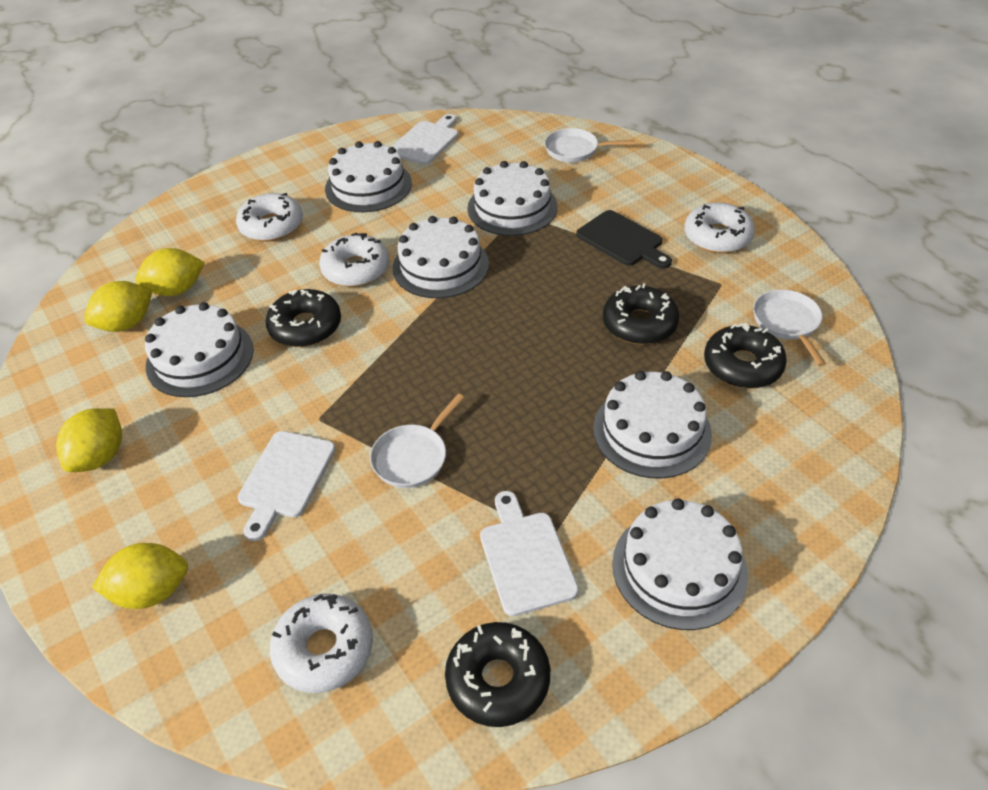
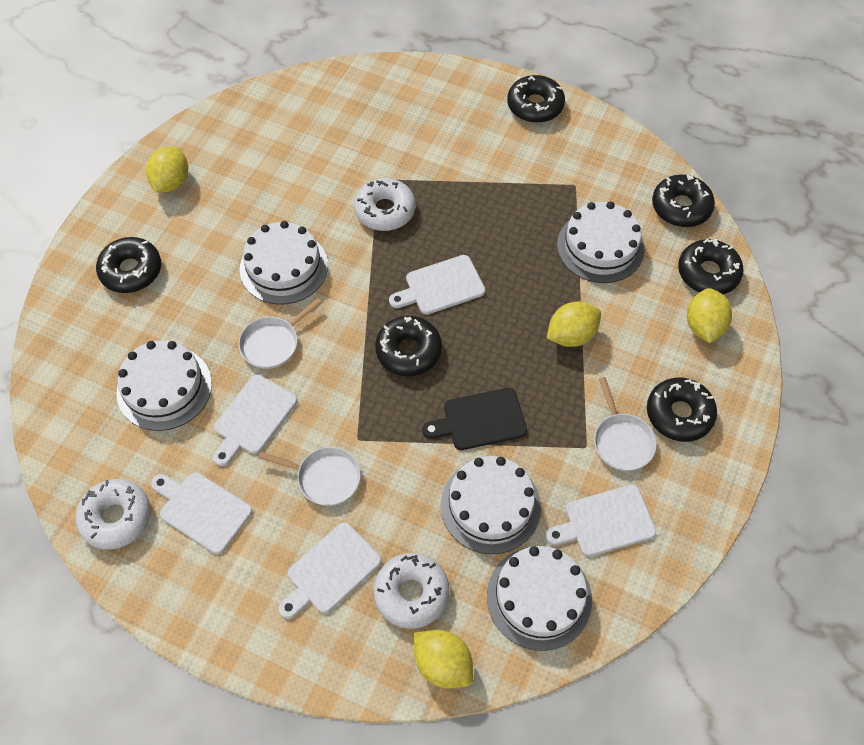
black donut: [266,289,341,347] [445,622,550,727] [603,283,679,344] [704,323,787,389] = 4 -> [96,237,161,293] [375,316,442,376] [507,75,565,123] [647,378,717,442] [652,175,715,227] [678,239,744,294] = 6
white cake: [145,302,254,397] [325,141,412,212] [393,216,489,298] [467,161,558,236] [593,371,712,478] [612,498,748,630] = 6 -> [116,340,212,431] [240,221,328,305] [441,456,541,554] [487,546,592,651] [557,201,645,283] = 5
white cutting board: [238,431,336,541] [391,114,458,165] [480,491,579,616] = 3 -> [151,472,252,554] [213,375,297,466] [279,522,381,619] [389,255,485,315] [546,485,656,557] = 5
white donut: [236,193,303,242] [270,594,373,693] [319,233,389,287] [684,202,755,253] = 4 -> [76,479,151,550] [354,178,415,231] [374,553,449,629] = 3

